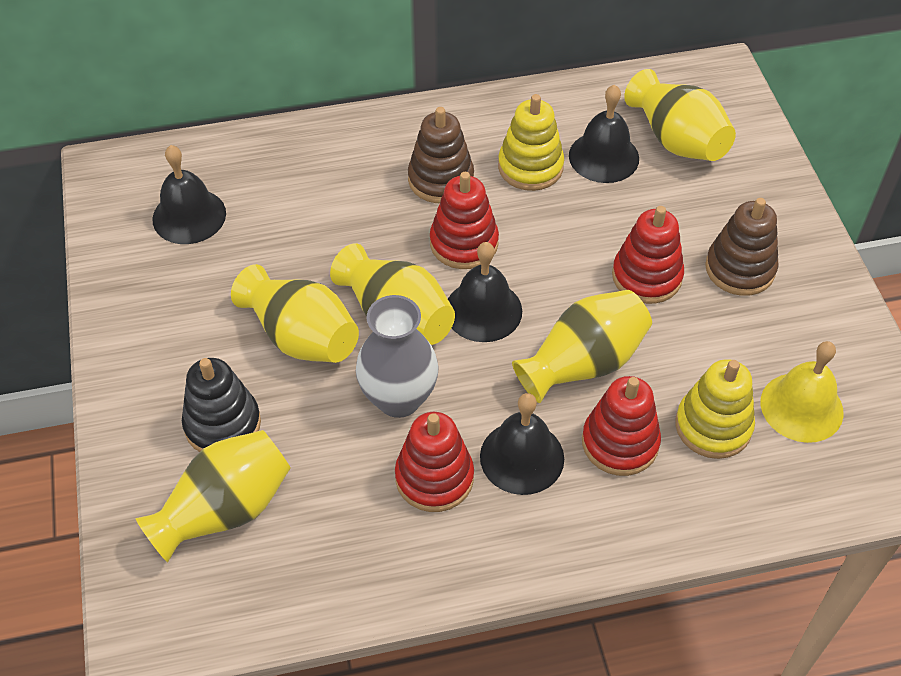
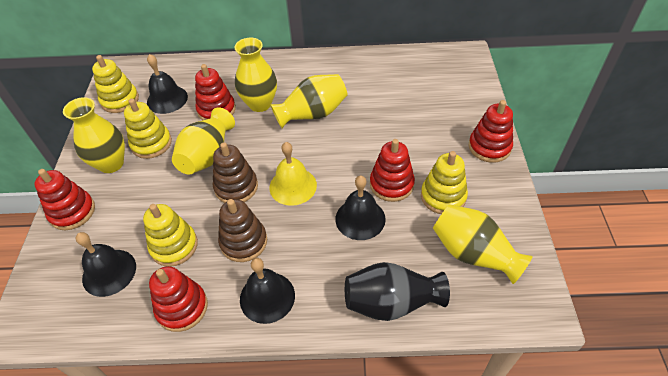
black stacking toy: [182,358,261,452] = 1 -> none = 0
black vase: none = 0 -> [345,262,450,321] = 1
grey vase: [356,295,439,418] = 1 -> none = 0
red stacking toy: [395,412,474,512] [430,172,499,269] [582,376,661,476] [612,206,684,304] = 4 -> [35,169,95,230] [149,266,208,332] [195,64,236,120] [370,139,415,202] [469,100,513,163] = 5
yellow stacking toy: [498,94,564,191] [675,359,755,459] = 2 -> [92,55,139,113] [124,98,172,159] [143,204,198,267] [421,151,468,214] = 4

